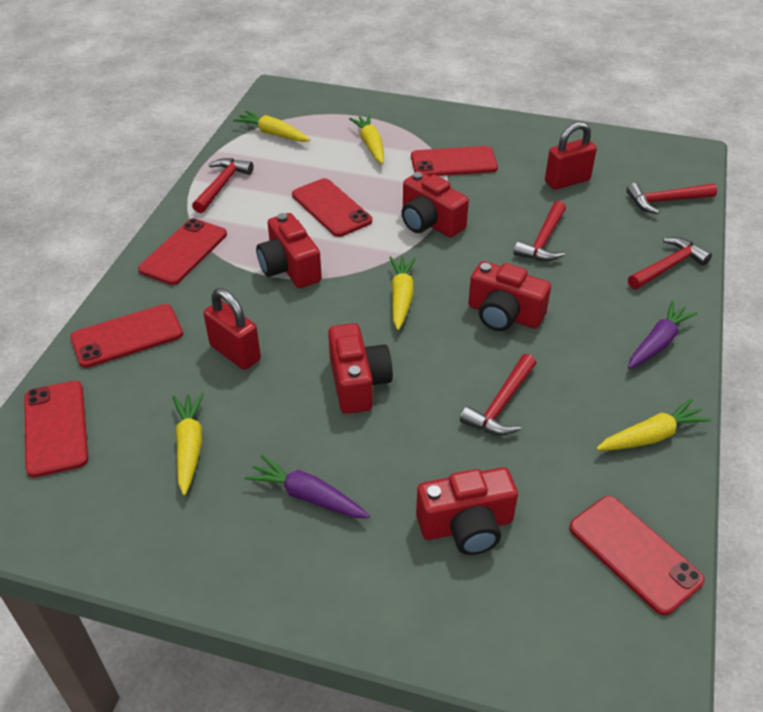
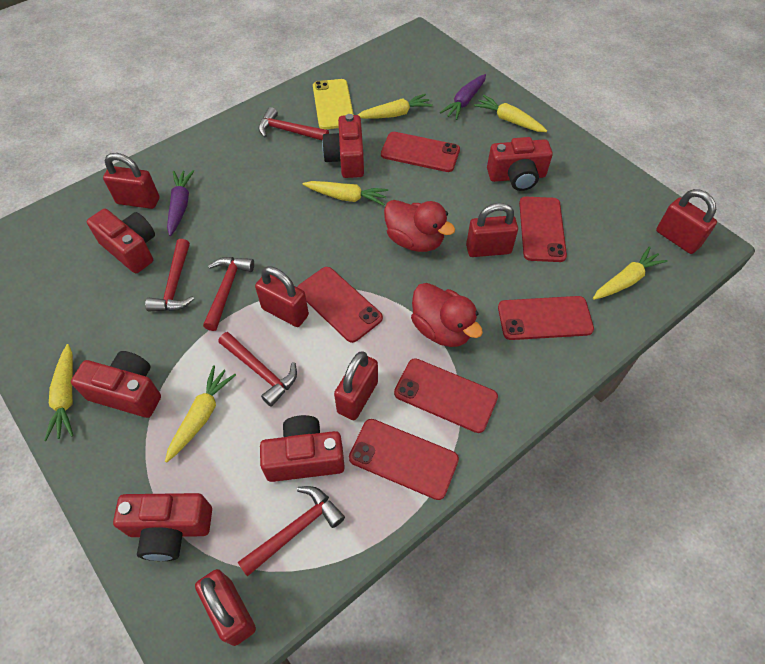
red camera: [256,213,322,288] [328,323,393,414] [402,172,469,238] [416,467,518,555] [468,261,551,331] = 5 -> [71,351,161,418] [87,209,155,273] [113,493,212,561] [260,415,345,482] [322,114,364,178] [487,137,553,191] = 6
red duck: none = 0 -> [384,200,455,252] [411,283,483,347] = 2
red padlock: [204,288,261,370] [545,122,597,190] = 2 -> [103,153,159,209] [195,569,256,646] [255,266,309,327] [334,351,378,420] [466,203,518,257] [656,189,717,254] = 6
yellow carrot: [173,393,204,496] [233,111,310,142] [349,115,384,164] [389,256,416,330] [596,399,712,450] = 5 -> [44,344,74,441] [165,365,236,463] [302,181,388,206] [358,94,433,119] [474,95,547,132] [593,246,668,300] = 6
yellow phone: none = 0 -> [313,79,354,130] = 1

